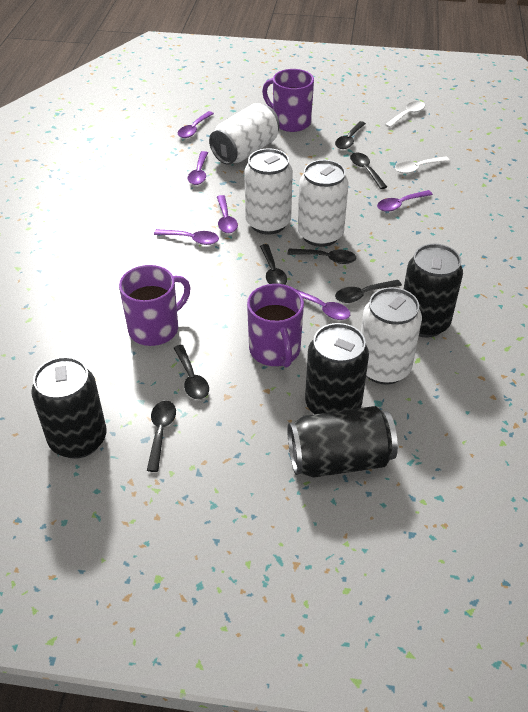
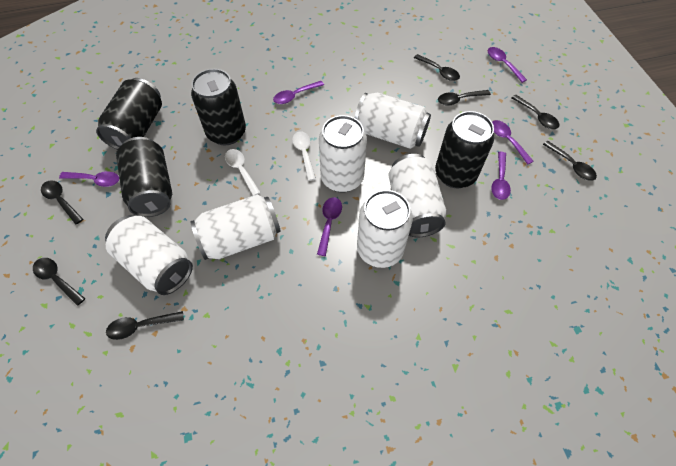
purple mug: [119,265,191,346] [247,284,304,367] [262,69,314,132] = 3 -> none = 0
white can: [209,103,280,165] [244,148,293,235] [298,160,349,247] [361,287,422,385] = 4 -> [105,215,193,295] [190,194,281,260] [319,115,367,193] [355,92,431,149] [357,190,413,268] [388,154,446,237] = 6

